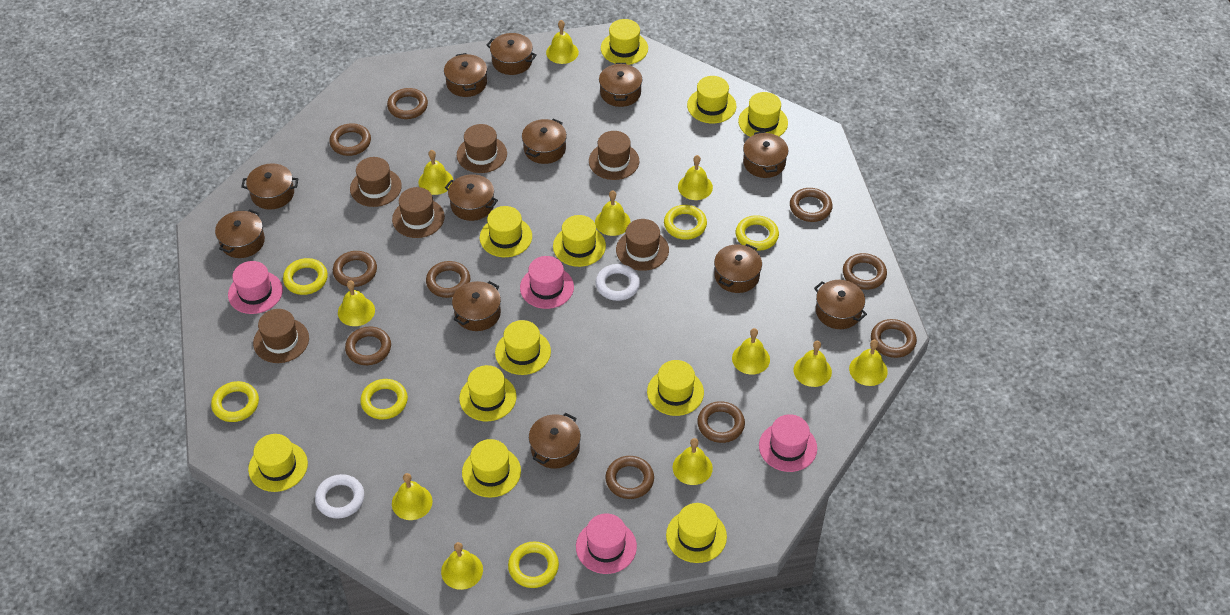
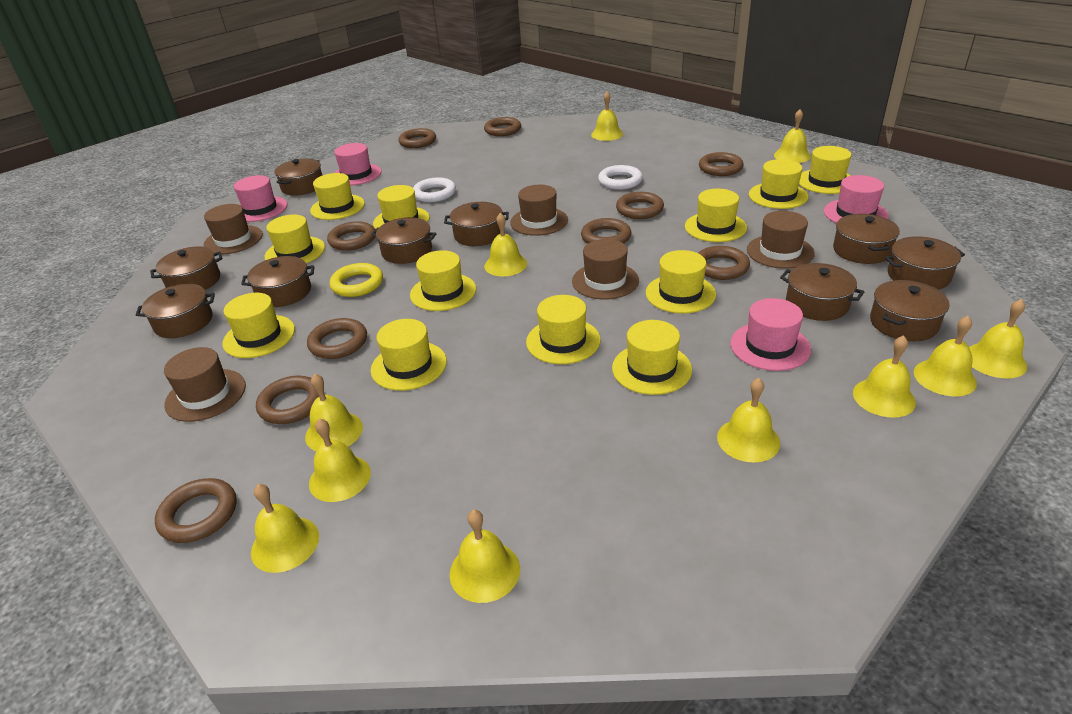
brown hat: [253,309,309,363] [350,157,402,207] [392,187,445,238] [457,124,507,173] [589,131,639,180] [616,219,669,271] = 6 -> [164,347,246,422] [203,204,263,255] [510,185,568,236] [572,239,639,300] [747,211,815,269] = 5
brown pot: [215,209,265,258] [241,163,298,210] [444,53,487,97] [445,174,498,221] [452,281,501,331] [486,33,537,75] [522,119,567,164] [529,413,581,469] [599,63,642,107] [714,244,762,293] [743,131,788,178] [814,280,867,329] = 12 -> [136,284,215,338] [150,246,223,290] [241,256,314,307] [275,159,322,196] [371,217,436,264] [444,202,509,246] [780,263,864,321] [833,214,900,264] [870,280,949,341] [885,236,965,290] = 10
yellow hat: [248,434,308,492] [459,365,516,421] [462,439,521,498] [480,206,532,257] [495,320,551,375] [553,215,606,267] [601,19,648,65] [647,360,704,416] [666,503,727,563] [687,76,736,123] [738,92,788,137] = 11 -> [222,293,295,358] [265,214,325,263] [310,173,365,220] [371,319,447,391] [373,185,430,229] [410,250,476,311] [526,295,600,364] [612,320,692,395] [646,250,716,314] [685,189,747,242] [749,159,808,209] [799,146,851,194] = 12
yellow ring: [211,381,259,422] [283,258,328,295] [360,379,408,419] [508,541,559,588] [664,205,707,240] [736,215,779,251] = 6 -> [330,263,383,297] = 1

